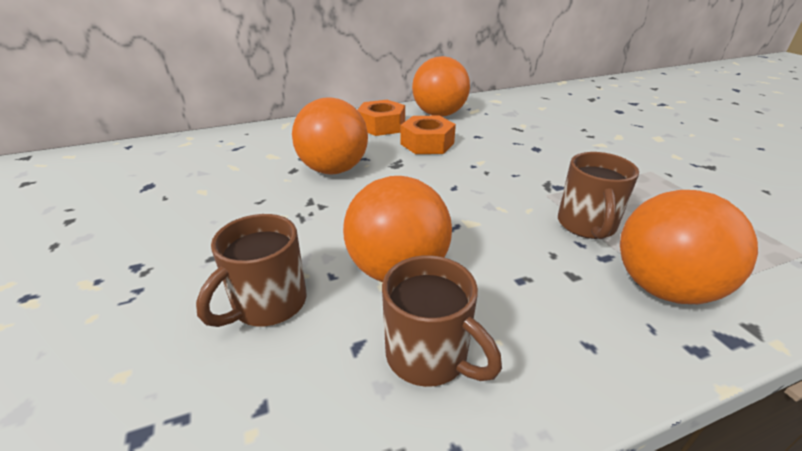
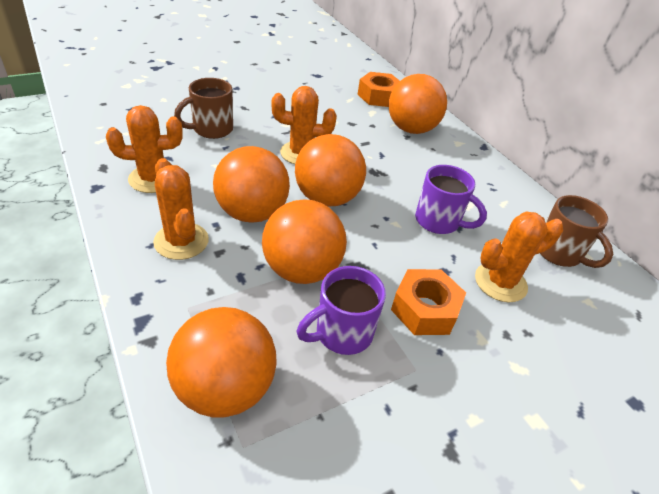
brown mug: [196,214,307,327] [382,255,502,387] [558,152,639,239] = 3 -> [174,78,233,139] [540,195,613,268] = 2
orange ball: [292,97,368,174] [343,176,452,282] [412,56,470,117] [620,190,758,304] = 4 -> [166,307,277,417] [213,146,290,223] [262,199,347,284] [295,134,366,207] [388,74,447,134] = 5
orange cactus: none = 0 -> [106,105,183,193] [153,158,209,260] [272,86,337,164] [475,211,563,302] = 4
purple mug: none = 0 -> [297,266,386,355] [415,165,487,234] = 2

